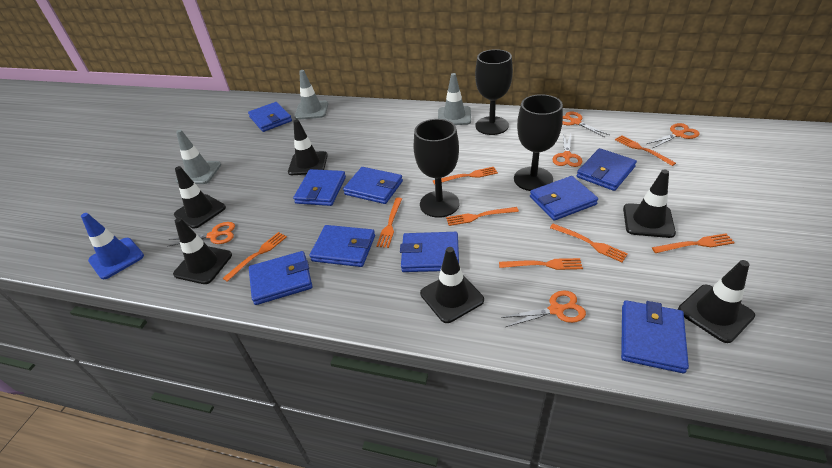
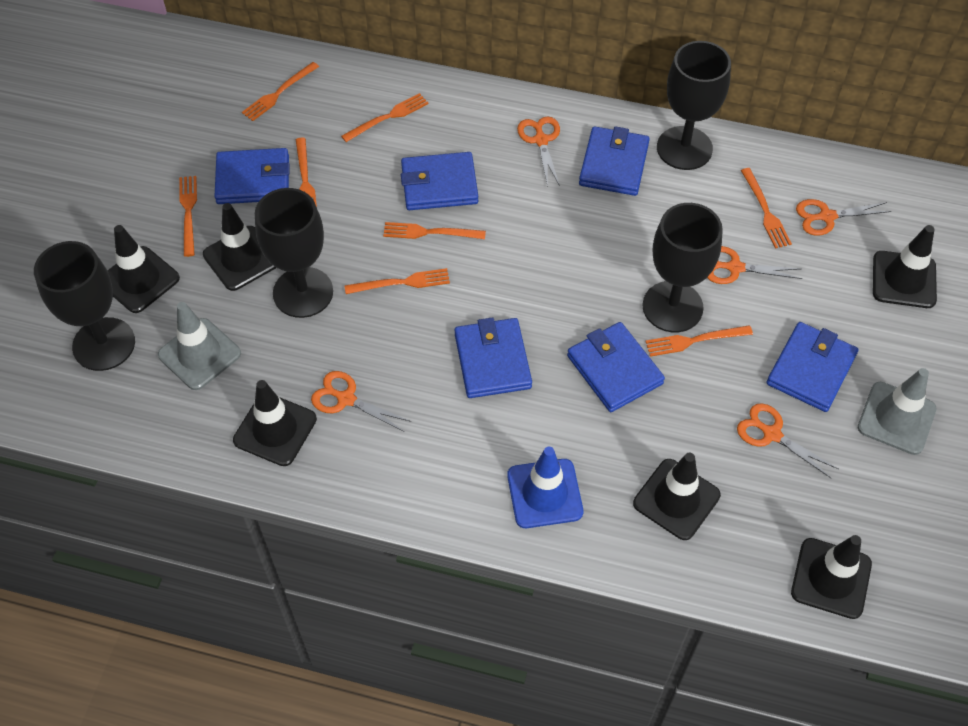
black goblet: [414,119,459,218] [475,49,513,135] [514,94,563,191] = 3 -> [34,241,135,371] [255,188,333,318] [642,203,723,332] [657,41,731,170] = 4
blue wallet: [248,102,292,132] [249,251,312,305] [293,169,346,206] [310,225,375,267] [343,167,403,204] [400,232,459,272] [530,176,598,221] [577,148,637,191] [621,300,689,373] = 9 -> [214,148,289,204] [401,152,478,210] [454,317,532,398] [567,322,665,412] [579,126,650,196] [766,322,858,412] = 6
grey traffic cone: [176,130,221,184] [295,70,328,120] [438,73,471,125] = 3 -> [158,302,241,390] [858,368,937,455] = 2

